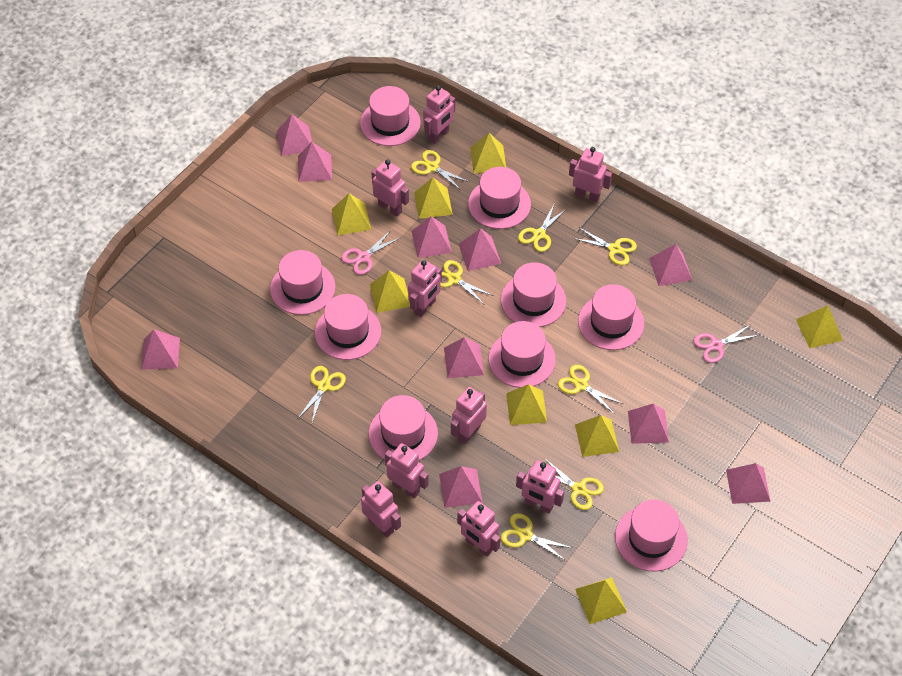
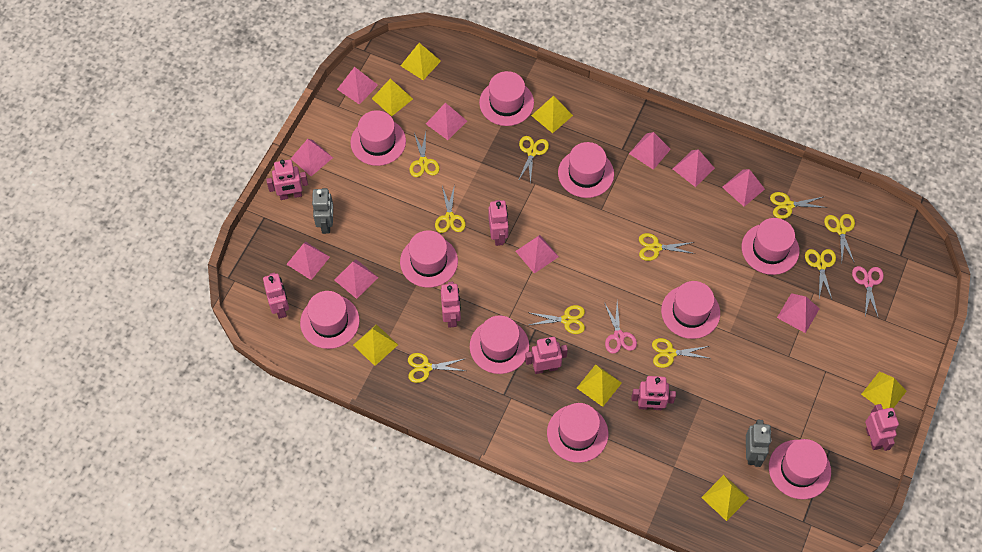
grey robot: none = 0 -> [312,188,333,234] [746,420,771,467] = 2
pink hat: [270,250,336,315] [315,294,381,360] [360,86,421,146] [369,395,438,460] [468,167,531,229] [488,321,556,388] [501,262,566,327] [578,284,644,350] [615,500,688,572] = 9 -> [300,291,360,349] [350,110,406,166] [400,230,458,288] [470,315,529,374] [479,71,534,126] [547,403,608,463] [558,142,614,198] [661,281,720,339] [742,218,800,275] [769,439,831,499] = 10
pink robot: [361,481,401,537] [371,160,409,217] [385,443,429,498] [408,260,442,317] [423,85,455,144] [451,387,487,444] [457,501,500,556] [516,460,564,513] [569,147,612,202] = 9 -> [263,272,289,319] [266,160,308,200] [441,282,461,327] [488,200,509,246] [525,337,568,374] [631,376,676,410] [865,404,899,451] = 7
yellow pyramid: [332,193,371,236] [370,271,410,313] [414,178,453,219] [470,133,506,173] [506,384,547,425] [575,415,619,457] [575,577,627,624] [796,305,843,348] = 8 -> [353,324,398,366] [372,79,413,116] [401,43,441,80] [531,96,573,133] [577,364,622,407] [701,475,749,521] [861,371,907,409] = 7
yellow scissors: [298,366,346,423] [411,150,469,190] [441,260,494,304] [501,513,572,561] [518,205,566,252] [544,458,604,510] [558,365,623,414] [573,228,637,266] = 8 -> [408,353,465,383] [409,132,440,177] [435,184,466,233] [518,136,549,184] [528,305,585,334] [639,233,695,261] [652,338,711,368] [770,192,827,219] [805,249,836,299] [824,214,855,264] = 10

